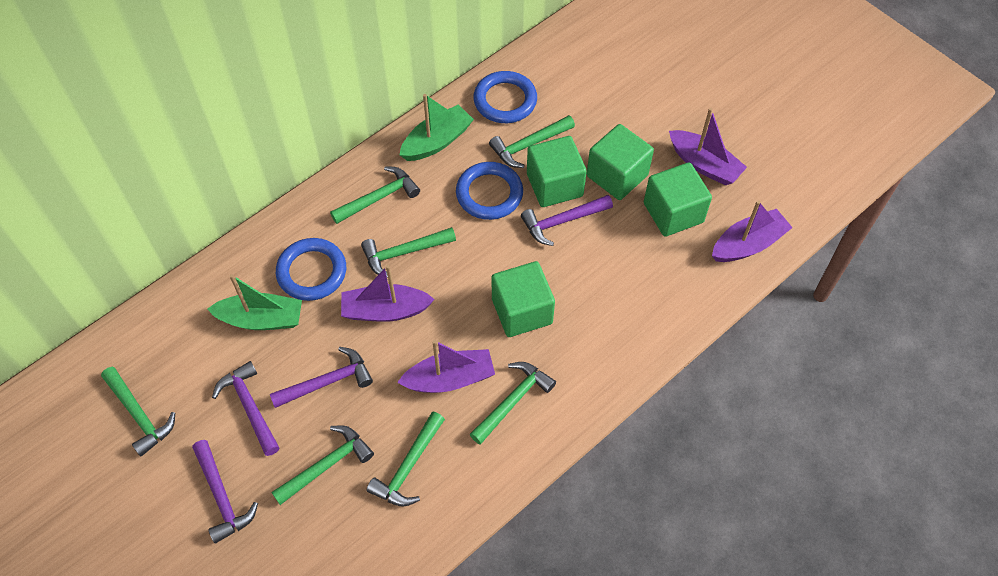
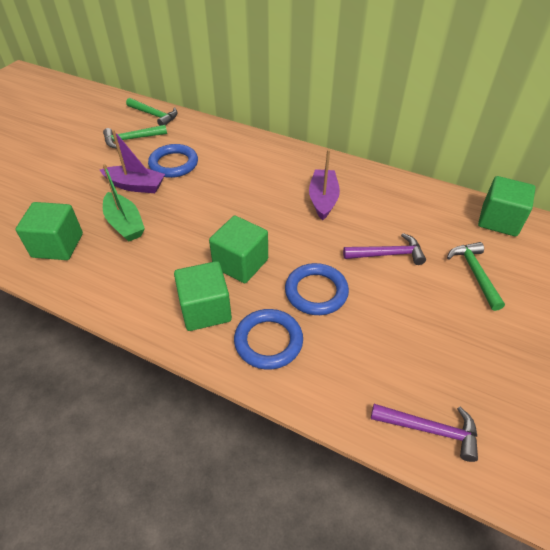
green boat: [207,274,302,330] [400,94,474,161] = 2 -> [103,164,145,242] = 1
green hammer: [101,367,175,456] [271,425,374,505] [330,167,420,224] [361,227,456,277] [367,411,445,507] [470,362,556,444] [489,115,575,168] = 7 -> [103,125,167,148] [126,98,177,126] [447,242,505,311] = 3
purple boat: [341,265,435,322] [397,340,495,393] [669,108,747,185] [712,200,793,262] = 4 -> [100,130,165,193] [309,149,340,220] = 2
purple hammer: [192,440,258,544] [212,361,279,456] [270,347,373,408] [521,195,613,246] = 4 -> [343,233,426,265] [371,404,478,462] = 2

